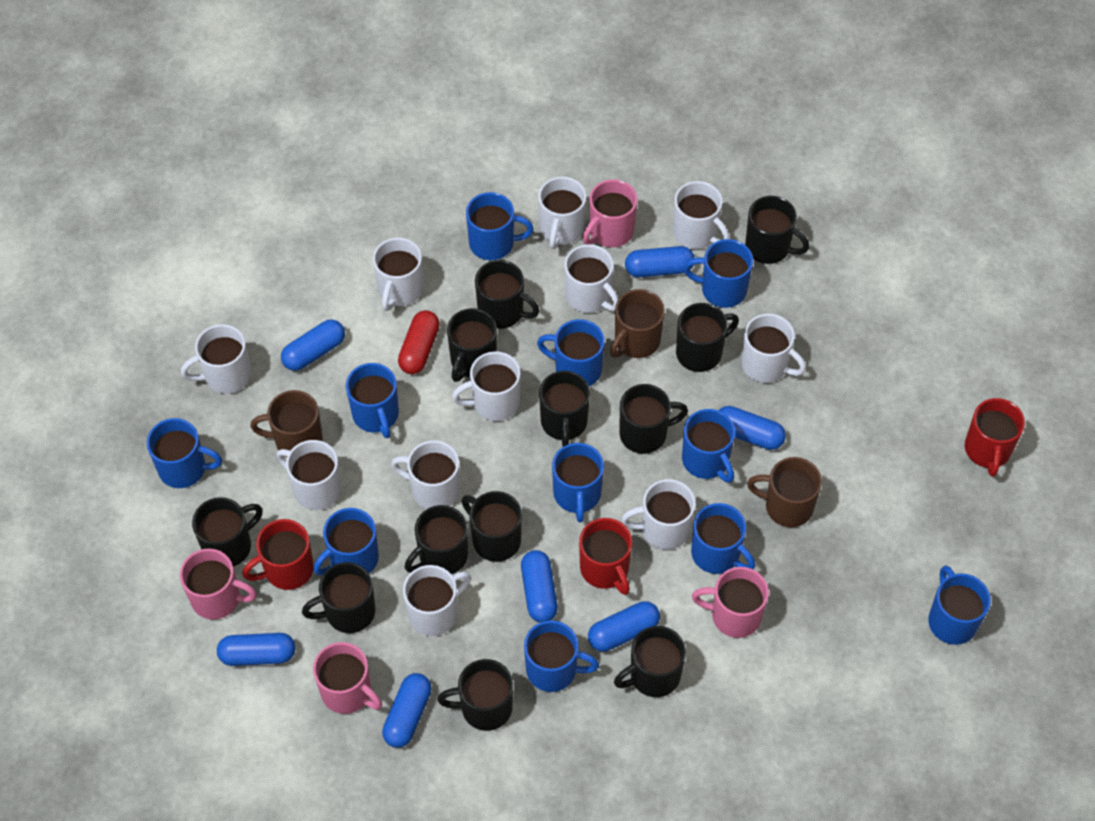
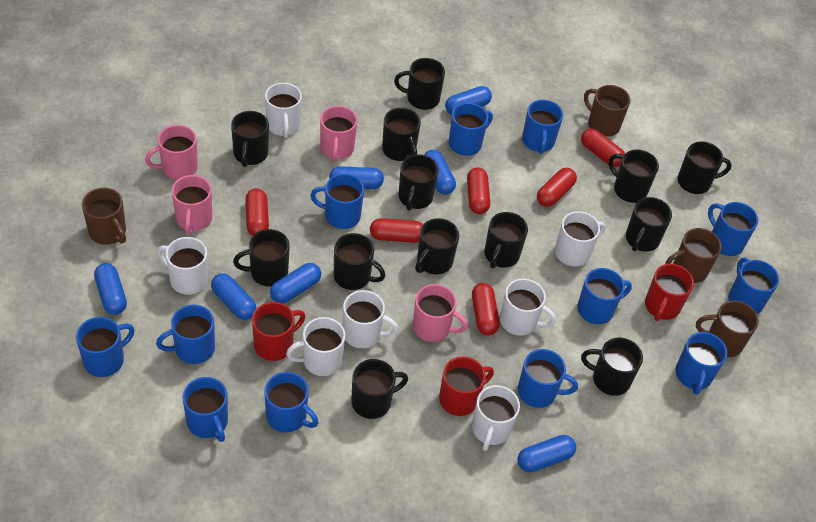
black mug: [192,497,263,567] [302,562,375,633] [405,505,468,574] [437,659,513,731] [447,308,497,382] [461,491,522,562] [475,260,539,329] [539,371,590,447] [614,626,686,697] [619,384,688,454] [676,303,739,372] [745,196,809,264] = 12 -> [231,111,269,167] [233,229,290,286] [334,233,385,290] [351,359,408,419] [382,108,421,161] [394,58,445,110] [398,154,439,211] [415,218,459,274] [484,212,528,268] [581,337,643,396] [609,150,659,203] [626,197,672,252] [678,141,732,194] = 13
blue mug: [147,418,222,488] [314,508,379,575] [346,363,399,438] [466,192,534,260] [524,621,599,692] [537,319,605,386] [552,443,604,523] [682,409,735,483] [684,239,753,308] [691,503,755,574] [928,565,991,645] = 11 -> [76,317,135,377] [156,305,215,364] [182,377,228,442] [264,372,318,433] [310,174,364,229] [449,103,493,156] [518,349,578,408] [522,100,563,154] [577,268,632,324] [675,332,727,395] [708,202,758,256] [728,257,779,314] = 12
brown mug: [250,390,323,457] [610,289,665,358] [747,457,822,527] = 3 -> [82,188,126,245] [584,85,630,137] [665,228,722,283] [696,301,759,357] = 4
red capsule: [398,310,440,374] = 1 -> [245,188,269,236] [370,218,423,243] [467,167,490,214] [472,283,500,335] [537,168,577,207] [581,128,625,167] = 6
white mug: [181,324,251,394] [277,440,342,510] [373,238,423,311] [391,440,460,509] [403,565,471,636] [452,351,521,421] [538,177,586,249] [564,244,618,313] [621,479,696,550] [673,181,729,249] [741,314,806,383] = 11 -> [157,237,208,295] [265,83,302,138] [286,317,345,376] [343,290,398,348] [472,385,520,451] [500,278,556,336] [555,211,605,267] = 7

